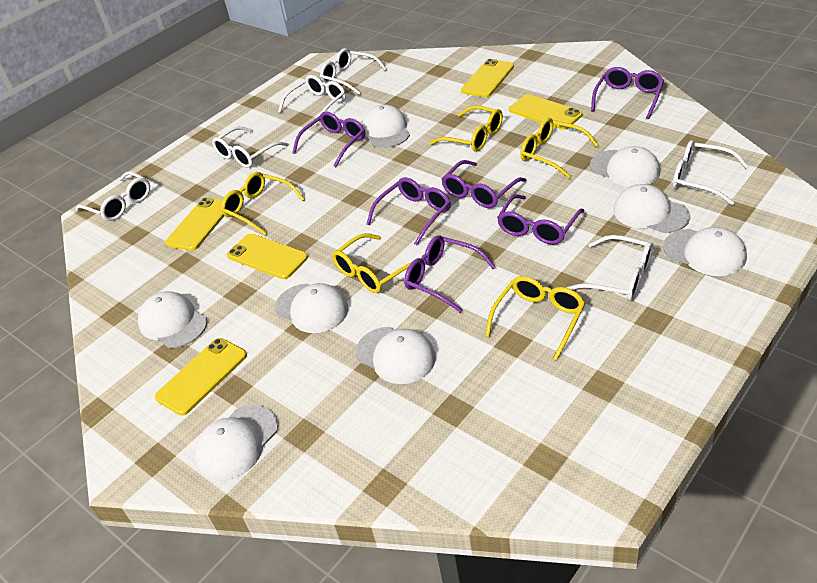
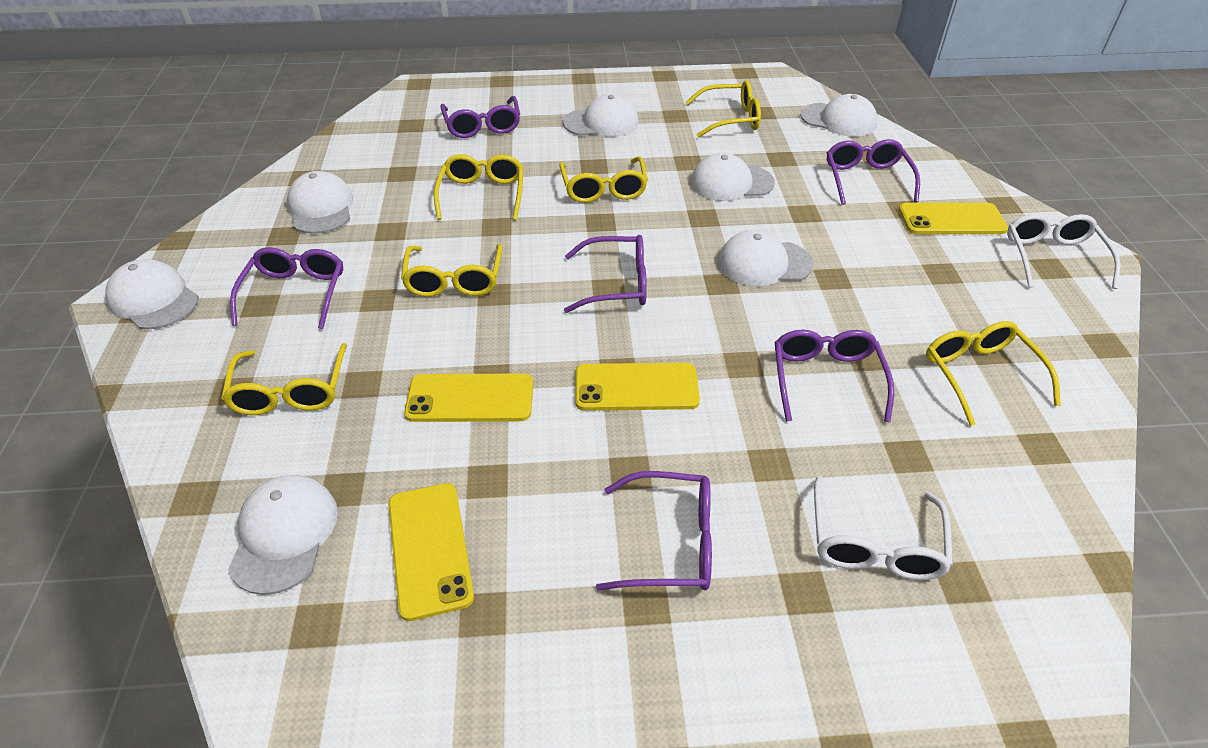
white cap: [138,291,207,348] [195,405,278,480] [275,283,348,333] [356,327,436,384] [362,104,410,148] [590,146,660,187] [613,184,690,233] [663,227,747,276] = 8 -> [105,259,199,329] [228,475,338,595] [287,171,353,234] [563,94,639,137] [691,153,775,201] [718,230,814,286] [800,94,877,137] = 7
white glasses: [76,171,150,221] [212,126,288,168] [278,75,346,126] [320,48,387,95] [566,235,653,301] [673,140,749,205] = 6 -> [814,475,953,580] [1007,214,1121,289] = 2
yellow glasses: [221,172,305,235] [332,233,412,293] [430,105,503,152] [485,276,585,360] [520,118,599,179] = 5 -> [221,343,347,415] [401,244,503,297] [434,154,523,220] [559,156,648,203] [685,80,761,138] [926,321,1061,426] = 6
yellow phone: [155,338,247,416] [165,197,225,251] [227,234,308,279] [461,59,514,97] [509,94,582,130] = 5 -> [388,483,474,621] [404,373,533,422] [575,363,700,411] [899,203,1008,234] = 4

